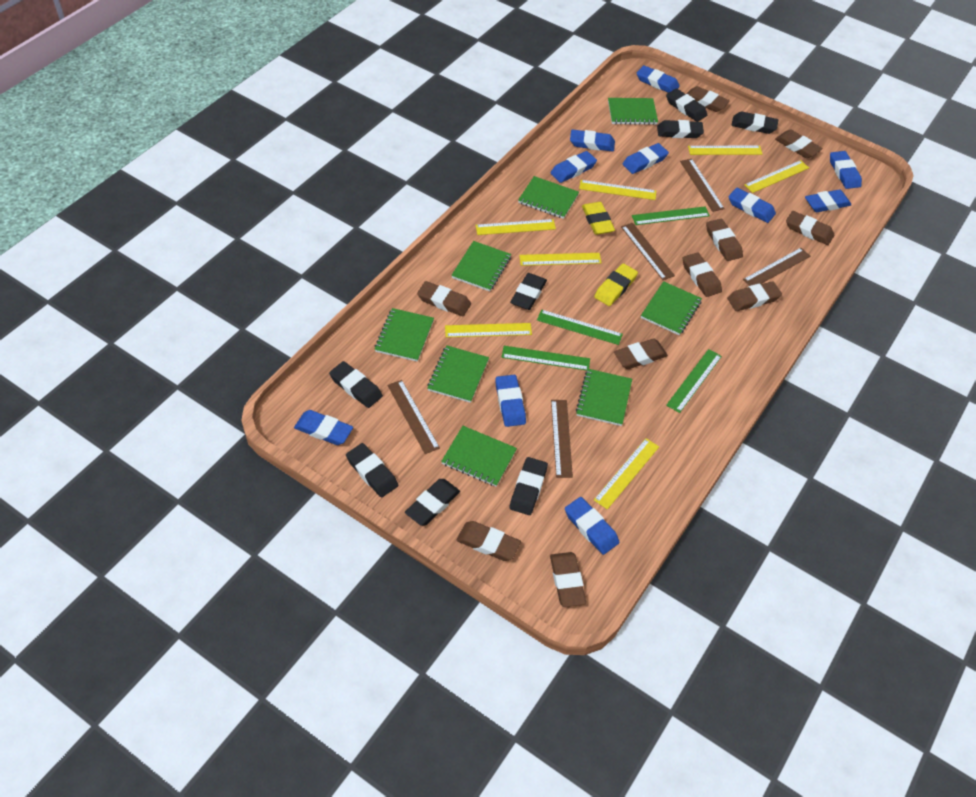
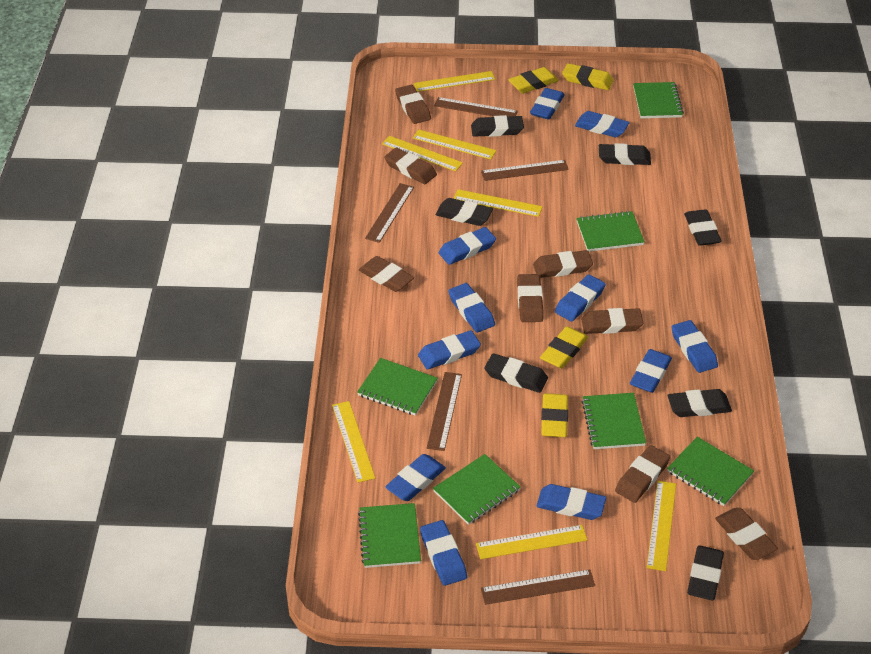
black eraser: [329,361,383,408] [346,443,398,498] [405,479,460,526] [510,273,547,310] [510,457,548,515] [657,120,704,138] [666,88,707,122] [731,112,778,134] = 8 -> [436,198,493,226] [471,115,524,137] [484,353,548,393] [599,143,651,165] [668,389,732,417] [684,209,722,246] [687,545,724,601] = 7
blue eraser: [294,410,353,445] [495,375,526,427] [551,151,597,183] [565,497,619,555] [570,129,615,152] [622,143,669,174] [637,65,680,93] [729,188,776,223] [805,189,851,213] [830,151,862,189] = 10 -> [385,454,446,501] [418,330,481,369] [420,520,467,586] [439,227,496,265] [448,283,495,333] [530,88,564,120] [536,484,606,520] [555,274,606,322] [575,111,629,137] [630,349,672,393] [672,320,718,373] = 11
brown eraser: [417,281,471,316] [457,521,521,561] [550,552,586,607] [614,339,668,369] [683,252,722,297] [687,86,730,112] [706,219,743,261] [727,281,782,311] [775,129,823,158] [786,211,834,245] = 10 -> [359,256,414,292] [384,147,437,184] [395,85,431,124] [517,274,543,322] [533,250,593,278] [581,308,643,334] [615,445,670,503] [715,508,778,560] = 8
green notebook: [375,308,434,362] [427,345,489,403] [441,426,517,487] [451,241,511,291] [518,176,579,219] [576,369,632,426] [608,98,658,125] [641,281,702,335] = 8 -> [357,358,438,416] [358,503,421,568] [433,454,521,525] [576,211,645,252] [582,393,646,449] [633,82,684,118] [667,437,754,506] = 7
green ruler: [502,346,590,371] [537,309,623,345] [632,206,710,225] [666,349,722,413] = 4 -> none = 0
yellow eraser: [582,202,615,235] [594,263,638,306] = 2 -> [508,67,559,93] [540,326,588,369] [541,393,568,437] [562,63,614,90] = 4

